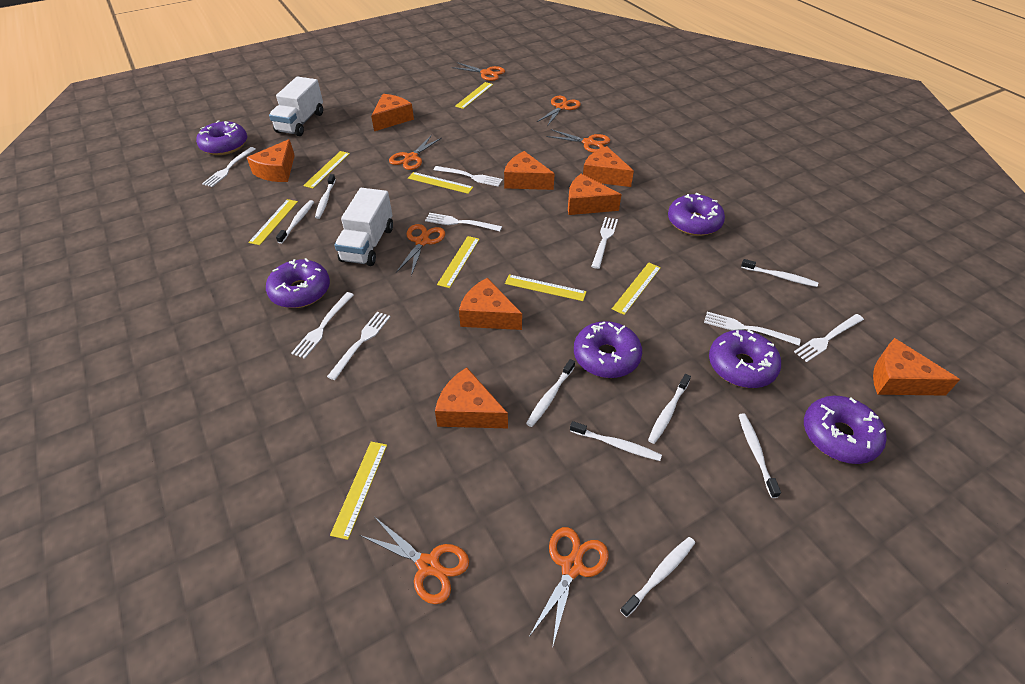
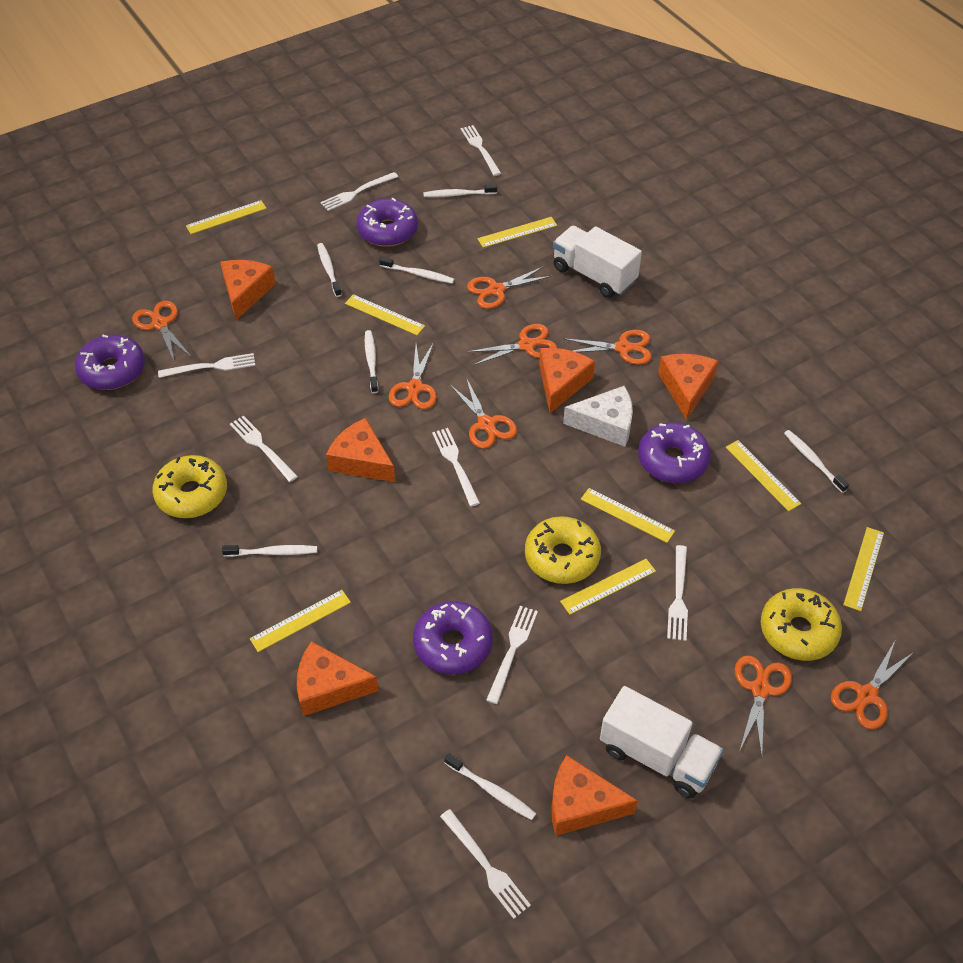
orange cheese: [247,139,295,182] [371,94,414,131] [435,367,508,428] [459,278,522,330] [504,151,555,190] [568,174,622,215] [583,146,634,187] [873,338,960,396] = 8 -> [220,260,275,320] [297,641,379,716] [326,418,395,482] [539,348,595,413] [551,755,638,836] [658,354,718,420] = 6
orange scissors: [360,517,469,604] [389,135,441,170] [396,224,445,276] [451,62,505,81] [530,527,608,649] [537,96,581,126] [546,129,610,153] = 7 -> [132,301,191,363] [389,342,437,409] [450,378,517,448] [467,266,552,309] [467,324,557,365] [563,330,652,365] [735,655,792,756] [831,639,915,729] = 8
purple donut: [196,120,247,155] [266,258,330,308] [574,321,642,378] [668,193,725,236] [709,329,781,388] [804,396,886,464] = 6 -> [75,335,145,390] [357,198,418,247] [413,601,493,674] [638,422,711,483] = 4
white cheese: none = 0 -> [563,386,633,447] = 1
white toothbrush: [276,200,314,244] [315,174,336,219] [526,359,575,427] [570,421,662,461] [620,537,695,617] [648,374,691,444] [739,413,781,498] [741,259,818,287] = 8 -> [222,545,317,557] [317,243,342,297] [365,330,378,393] [379,257,454,284] [423,184,497,197] [444,753,536,820] [784,430,849,493] = 7
yellow donut: none = 0 -> [152,455,227,518] [525,516,601,584] [761,588,842,661] = 3

